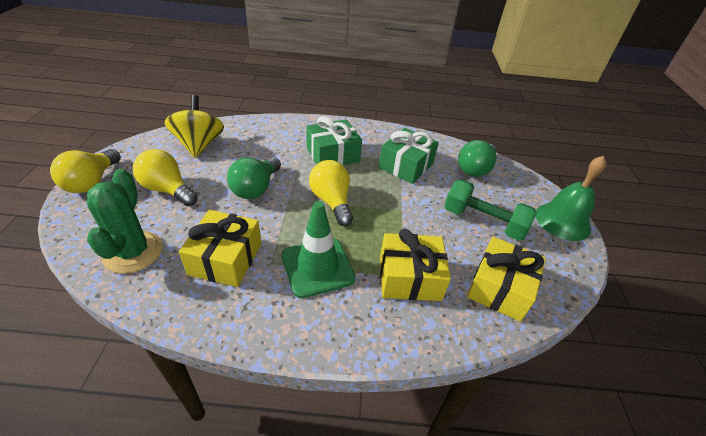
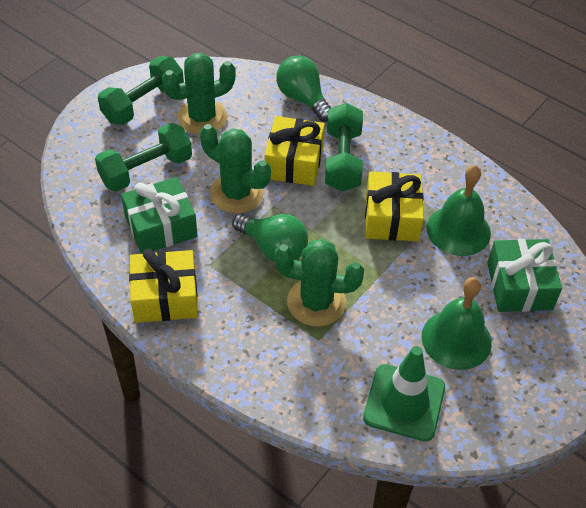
green bell: [536,156,606,241] = 1 -> [422,277,492,370] [427,165,491,256] = 2
green cactus: [87,169,163,274] = 1 -> [162,53,236,135] [200,124,271,213] [274,239,364,326] = 3
green dumbbell: [444,179,537,241] = 1 -> [95,123,192,192] [98,56,184,125] [325,103,363,192] = 3
yellow light bulb: [50,149,121,193] [133,149,198,206] [309,160,353,226] = 3 -> none = 0
yellow spinning top: [165,95,224,158] = 1 -> none = 0

